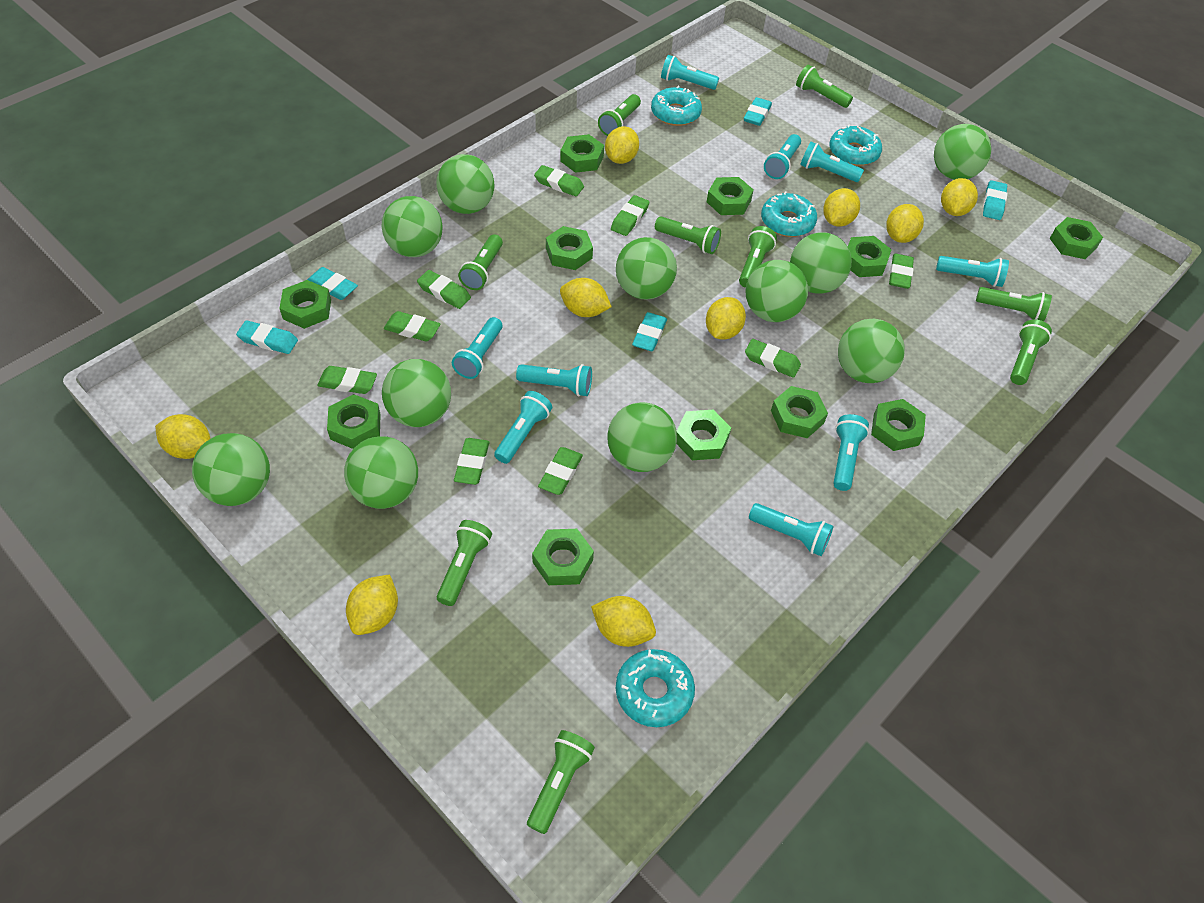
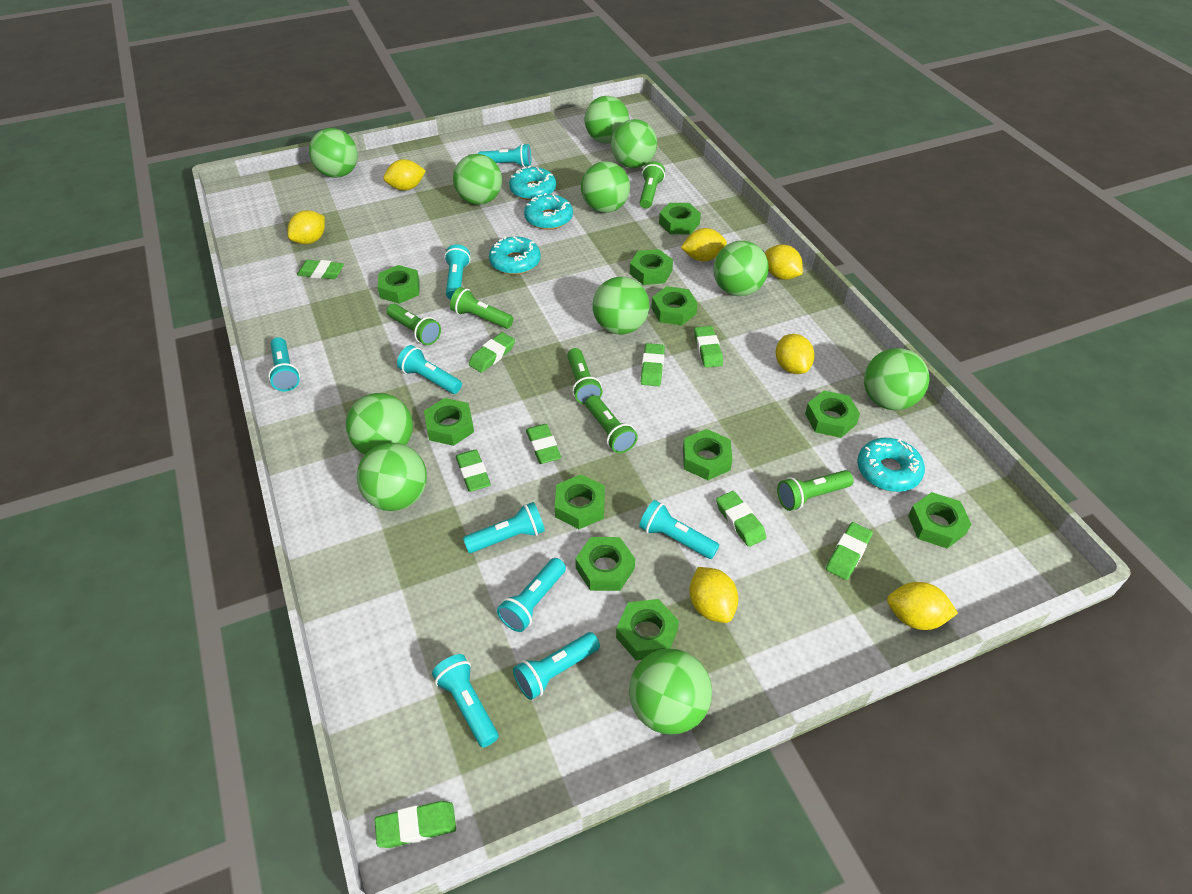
green flashlight: [437,520,492,606] [458,234,503,290] [527,730,595,834] [598,94,641,136] [655,216,721,254] [739,226,777,288] [796,65,853,108] [976,287,1052,321] [1010,320,1052,385] = 9 -> [387,304,441,345] [450,287,513,329] [567,348,602,405] [586,395,638,453] [640,161,665,209] [777,470,854,511] = 6
turquoise eraser: [236,320,298,354] [307,267,358,300] [632,312,667,351] [744,97,772,126] [983,180,1007,220] = 5 -> none = 0
yellow lemon: [155,414,211,459] [346,575,398,635] [560,278,612,317] [591,596,656,647] [605,126,639,164] [706,297,746,340] [823,188,860,227] [886,204,924,243] [941,178,978,216] = 9 -> [288,210,325,244] [383,159,426,191] [681,228,727,262] [689,567,738,623] [765,245,803,280] [776,334,815,374] [887,582,958,630] = 7

